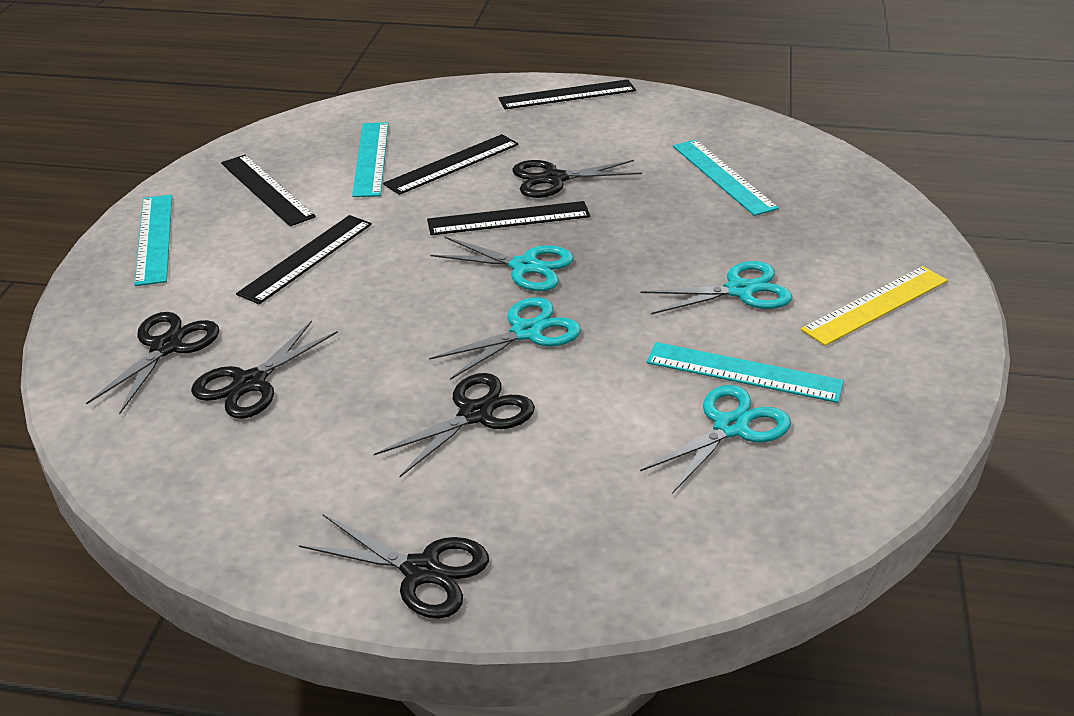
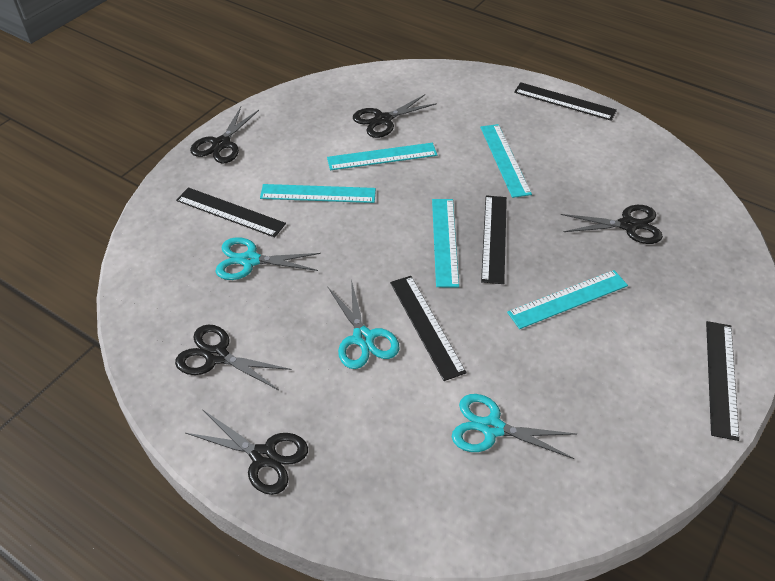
turquoise ruler: [134,195,172,286] [352,122,389,197] [647,342,844,403] [673,140,779,216] = 4 -> [260,184,376,203] [327,143,437,170] [432,199,459,287] [480,124,532,198] [507,270,628,329] = 5
turquoise scissors: [429,297,581,380] [431,236,574,291] [640,261,792,315] [640,385,791,494] = 4 -> [215,237,321,280] [328,280,400,369] [452,394,576,459] = 3
yellow ruler: [801,266,948,346] = 1 -> none = 0

